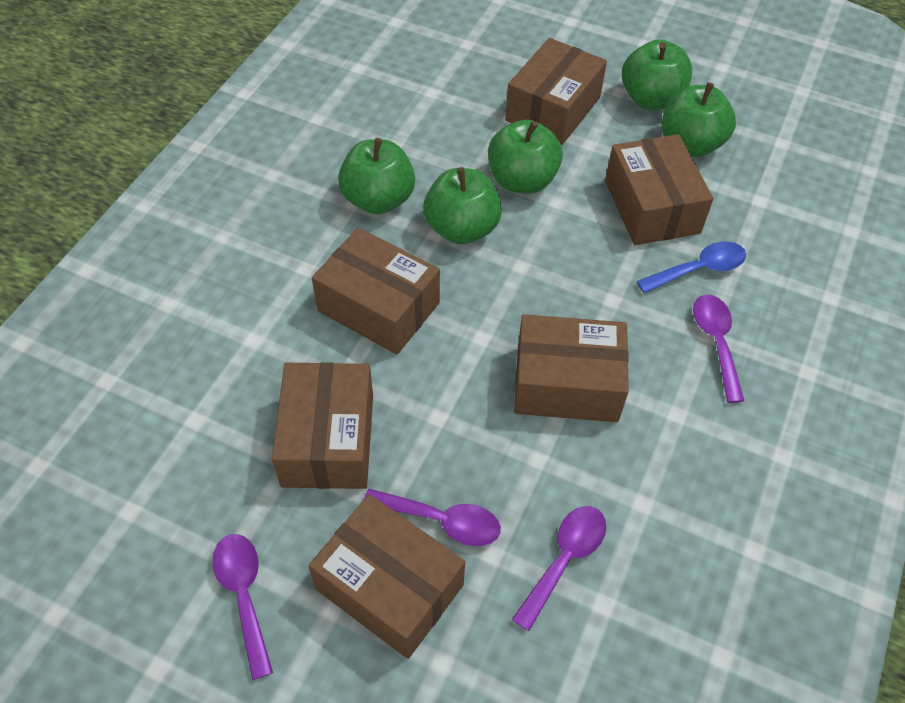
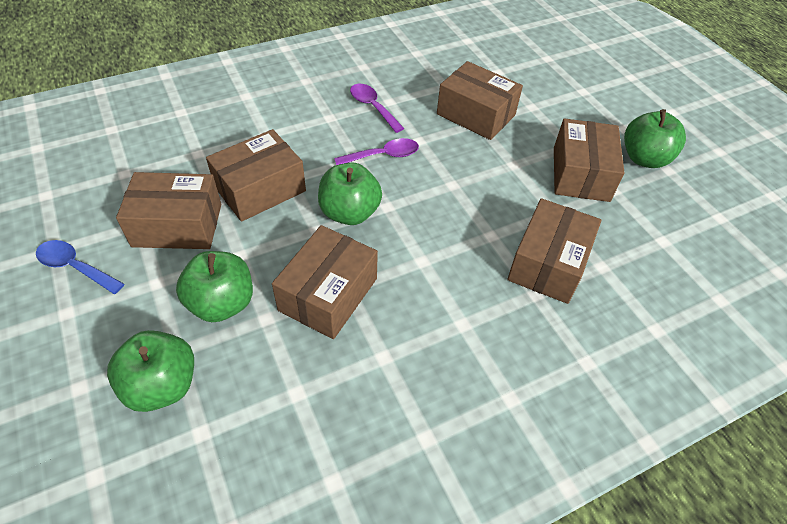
green apple: [338,138,415,214] [423,167,502,244] [488,120,563,194] [622,40,692,110] [662,82,736,157] = 5 -> [107,330,194,412] [176,251,253,322] [318,162,382,225] [624,109,686,168] = 4
purple spoon: [212,534,273,680] [364,489,501,546] [512,506,606,631] [693,294,744,403] = 4 -> [334,138,419,165] [350,84,404,133] = 2

